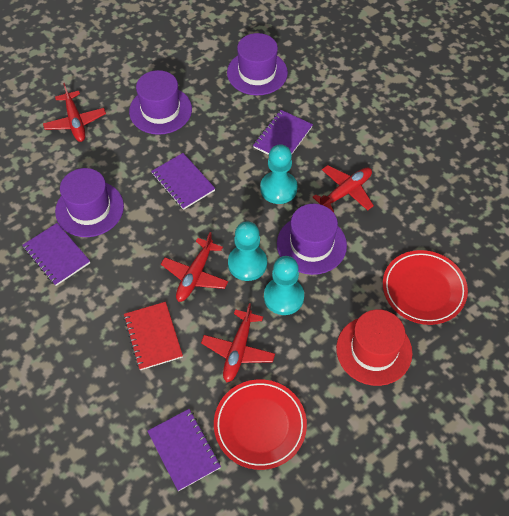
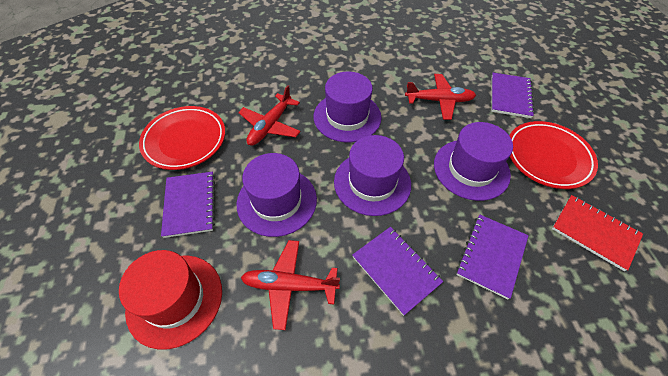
red plane: [43,83,106,142] [161,232,228,302] [201,303,275,382] [313,165,374,212] = 4 -> [238,85,301,145] [241,240,340,330] [405,74,476,120] = 3
turquoise pawn: [228,222,267,281] [260,144,297,204] [264,256,304,315] = 3 -> none = 0

